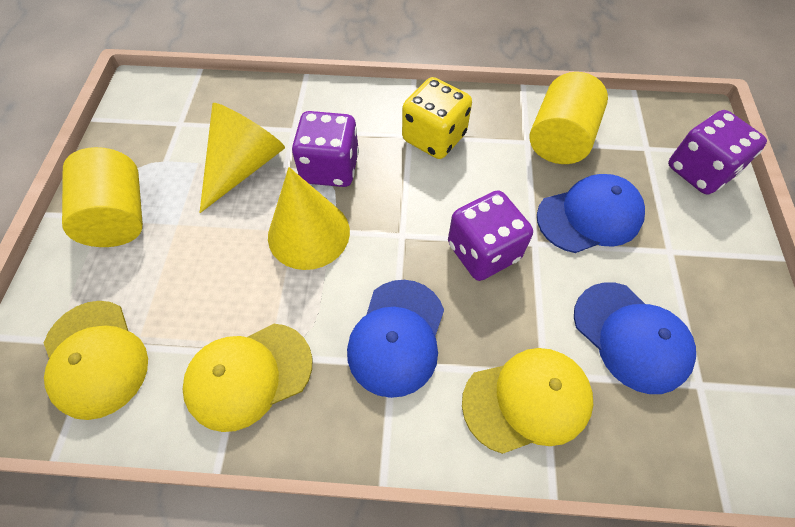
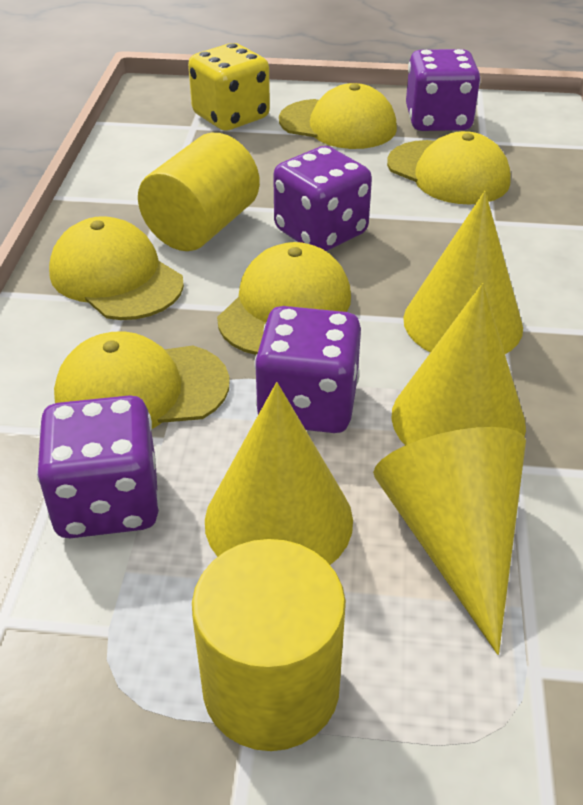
blue cap: [347,280,444,398] [537,174,645,253] [574,282,696,394] = 3 -> none = 0
purple dice: [292,111,359,187] [448,190,533,281] [668,110,767,195] = 3 -> [36,395,160,538] [254,306,361,433] [273,146,372,251] [406,49,481,131] = 4
yellow cap: [44,301,148,420] [182,324,312,432] [462,348,593,454] = 3 -> [49,216,184,320] [54,331,229,429] [217,242,351,355] [279,83,397,149] [387,131,511,204] = 5
yellow cone: [200,103,285,213] [268,167,350,270] = 2 -> [205,382,353,565] [373,427,526,655] [391,283,526,445] [403,191,523,354] = 4

